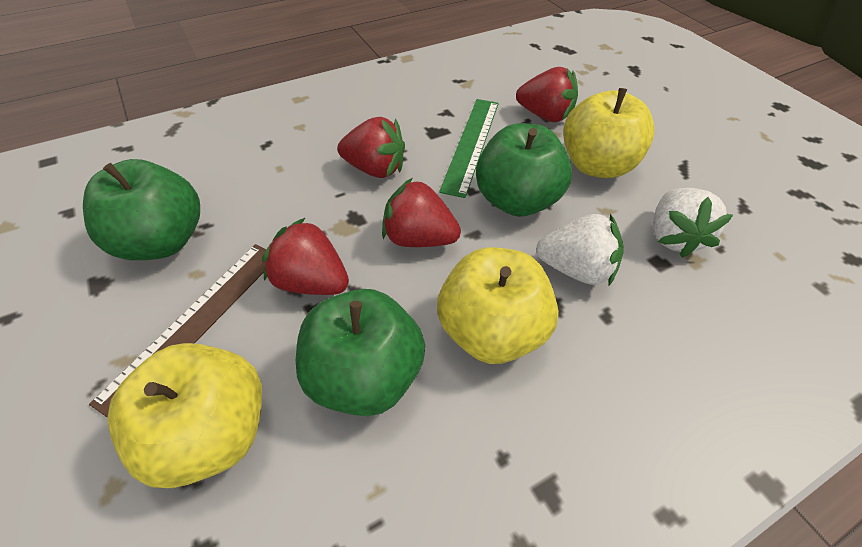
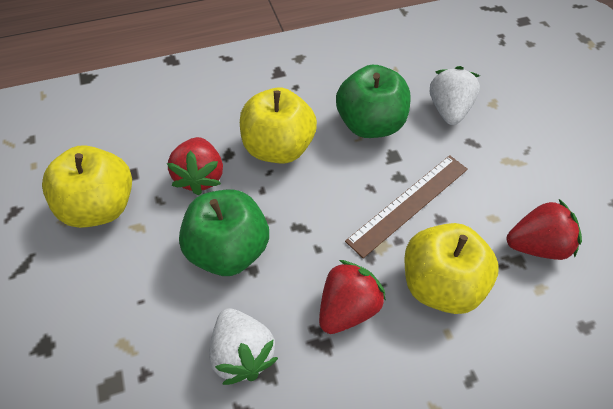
green apple: [83,159,200,260] [296,289,426,416] [476,123,572,217] = 3 -> [179,189,269,276] [336,65,411,138] = 2
green ruler: [439,99,499,198] = 1 -> none = 0
red strawberry: [262,217,349,295] [337,117,405,178] [382,178,461,247] [516,67,578,122] = 4 -> [167,137,223,196] [319,260,386,334] [507,199,582,260] = 3

